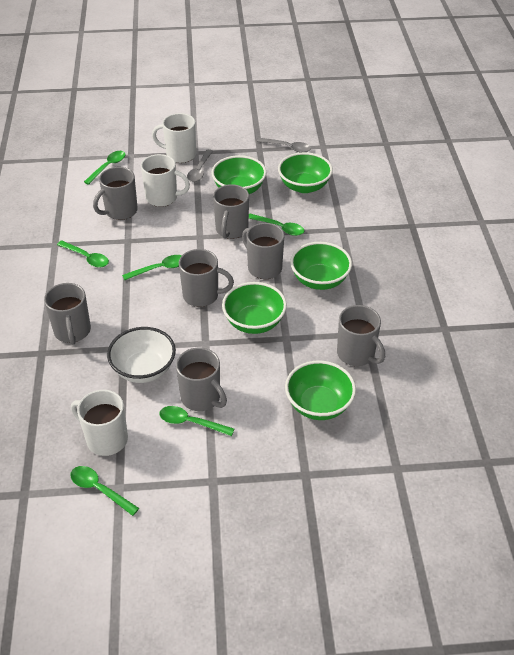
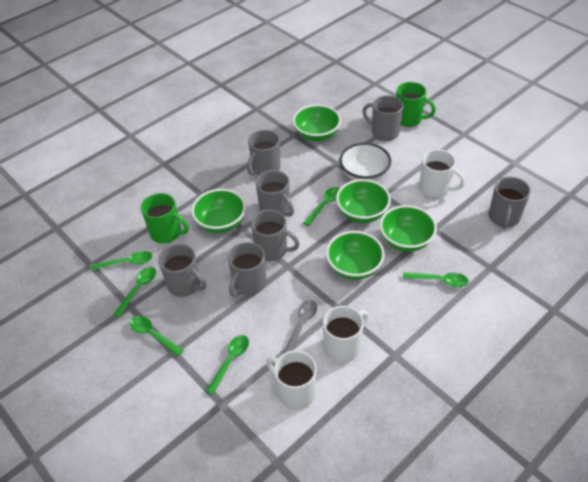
green mug: none = 0 -> [141,193,189,243] [396,82,436,127] = 2
grey spoon: [187,149,213,182] [257,138,311,153] = 2 -> [282,300,317,354] = 1

